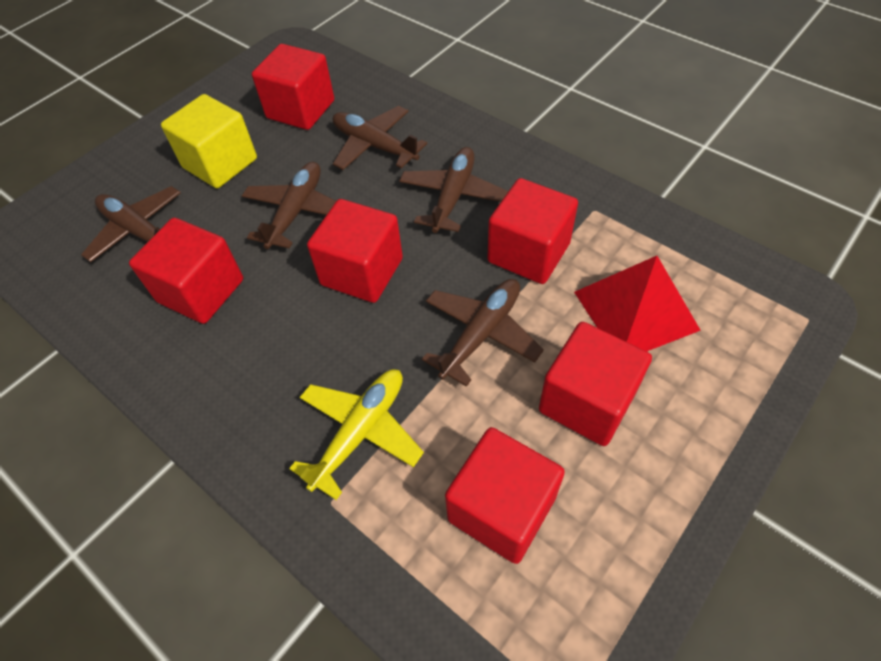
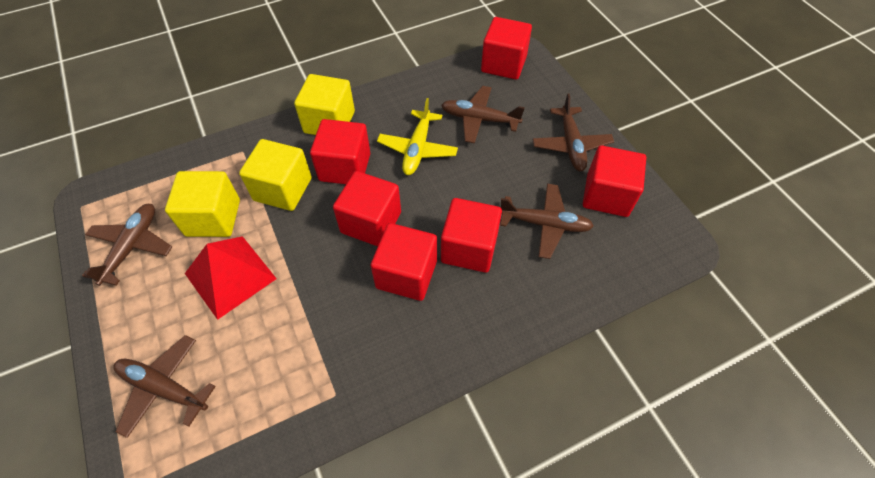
yellow cube: [161,94,257,188] = 1 -> [165,171,240,237] [239,139,312,211] [294,74,355,135] = 3

